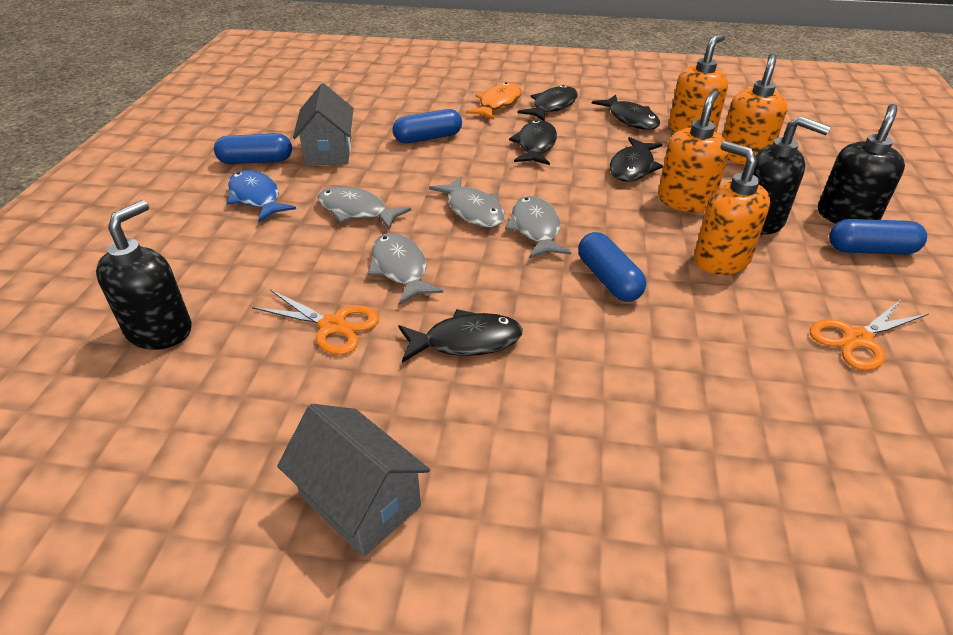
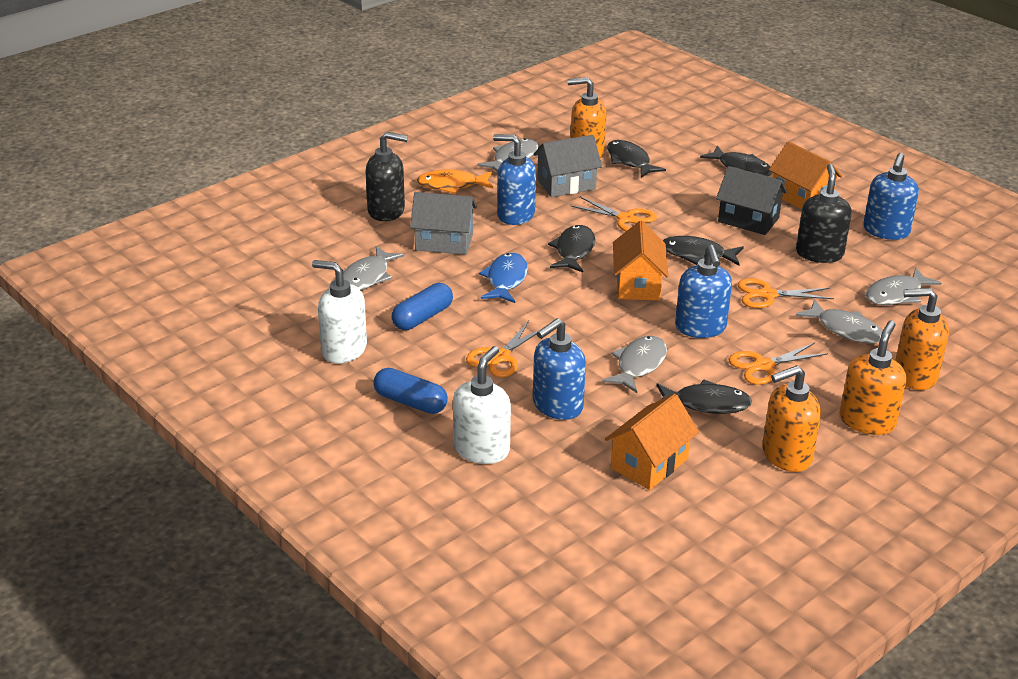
black house: none = 0 -> [716,166,787,235] = 1
black soap dispenser: [96,200,192,350] [753,116,830,235] [818,104,905,224] = 3 -> [365,132,408,221] [796,164,852,263] = 2
blue capsule: [214,133,292,164] [393,109,462,143] [578,232,646,302] [829,219,927,255] = 4 -> [373,368,448,414] [392,283,453,330] = 2
blue soap dispenser: none = 0 -> [493,134,536,225] [533,318,586,420] [675,245,732,338] [863,153,919,240] = 4
grey fish: [317,186,411,230] [367,233,443,305] [429,176,505,228] [505,196,571,258] = 4 -> [343,246,405,290] [477,138,539,172] [602,336,667,393] [796,299,882,344] [866,267,942,305] = 5
orange house: none = 0 -> [605,394,699,490] [613,221,669,301] [769,141,843,210] = 3
orange scissors: [252,290,379,355] [810,300,929,371] = 2 -> [466,321,541,377] [570,197,657,231] [729,343,828,385] [738,278,834,308] = 4
white soap dispenser: none = 0 -> [312,260,367,363] [453,346,511,464] = 2

